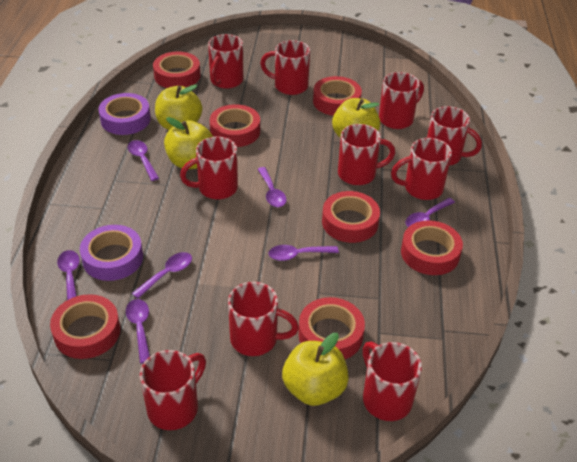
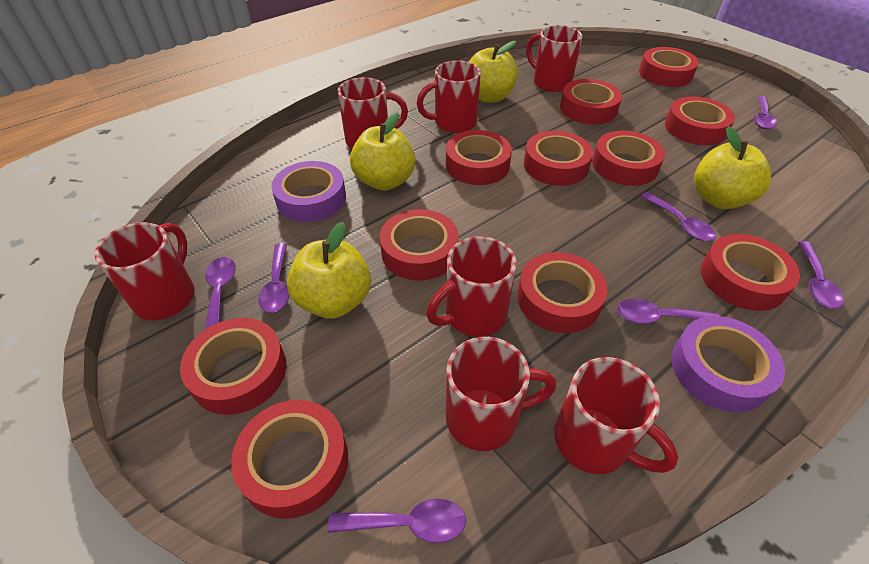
red mug: [140,350,206,430] [180,137,238,199] [208,34,243,89] [228,282,299,356] [260,40,310,95] [338,124,395,185] [363,341,422,421] [379,72,424,129] [391,138,452,200] [427,106,482,166] = 10 -> [94,222,195,320] [338,77,408,149] [417,60,481,133] [426,236,517,337] [446,337,556,451] [526,25,582,92] [554,357,678,474] = 7
red tape: [50,294,120,359] [153,51,201,88] [210,104,260,147] [298,297,365,359] [313,76,362,116] [322,191,380,243] [401,220,463,275] = 7 -> [180,318,287,415] [231,400,348,519] [380,209,458,280] [446,130,512,185] [517,252,608,333] [524,131,593,186] [560,79,622,125] [592,131,665,186] [639,47,699,87] [665,97,735,145] [701,234,800,311] = 11

